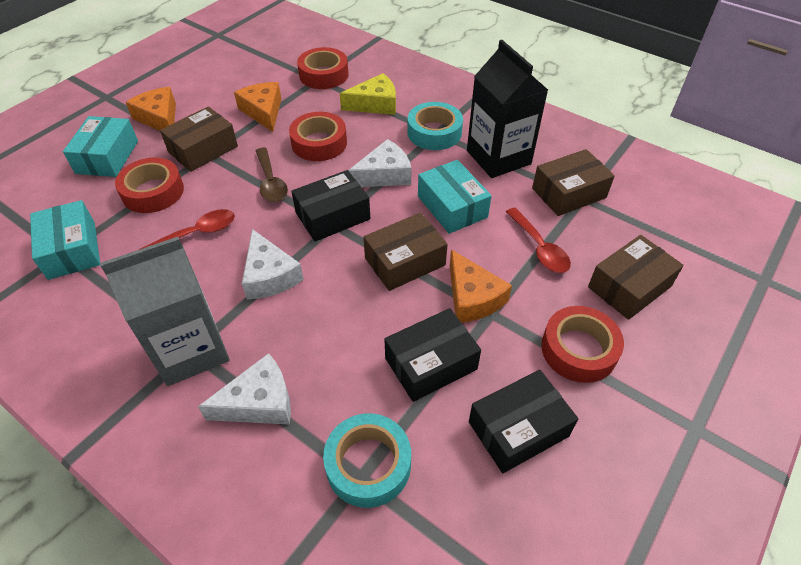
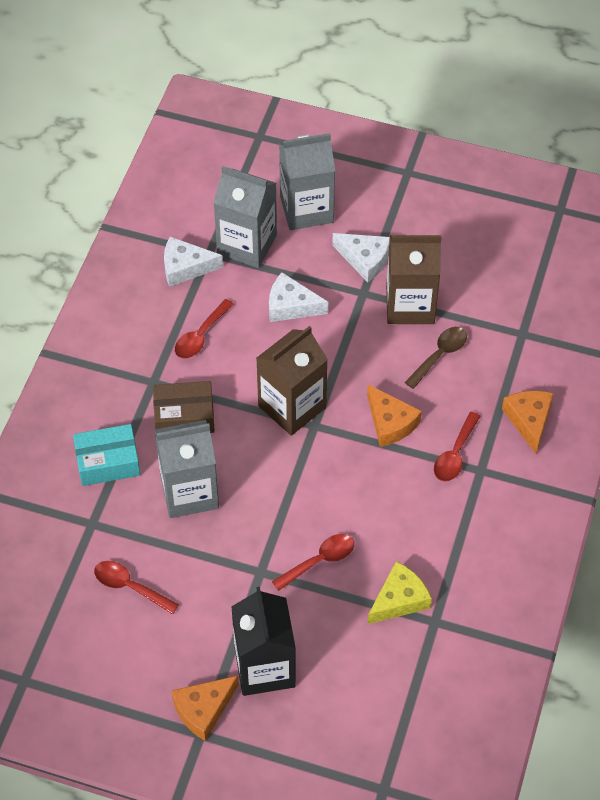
black box: [291,170,370,242] [384,308,481,402] [469,370,578,473] = 3 -> none = 0
brown box: [160,106,238,172] [363,213,448,291] [532,149,615,216] [588,235,684,320] = 4 -> [153,381,215,433] = 1
brown carton: none = 0 -> [256,326,328,436] [386,235,441,324] = 2
grey carton: [100,237,230,386] = 1 -> [155,420,219,518] [213,166,277,268] [279,133,335,230] = 3
red spoon: [139,209,235,250] [506,208,571,273] = 2 -> [94,561,179,615] [175,299,234,358] [272,534,354,591] [434,412,481,481] = 4
red tape: [115,157,184,213] [289,112,347,161] [297,47,348,89] [541,306,624,383] = 4 -> none = 0
turquoise box: [30,200,100,280] [63,116,138,177] [418,160,492,234] = 3 -> [73,424,140,486] = 1
turquoise tape: [323,413,411,508] [407,102,463,150] = 2 -> none = 0

